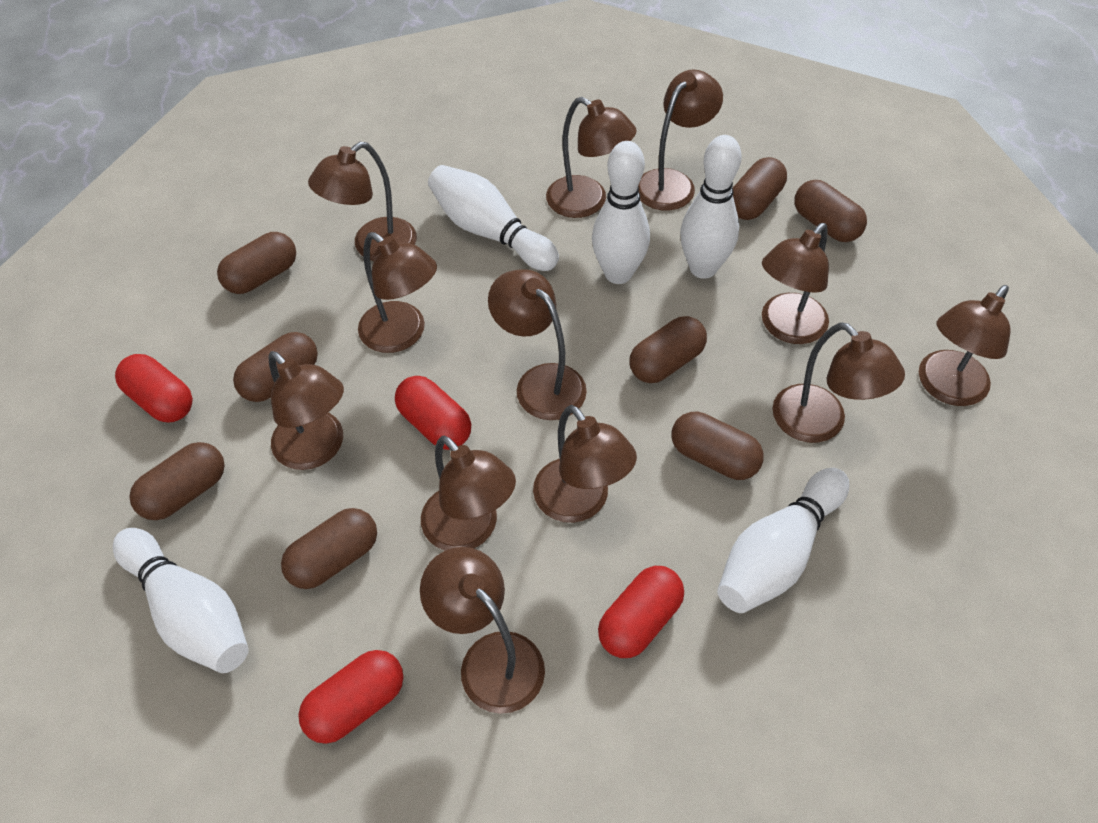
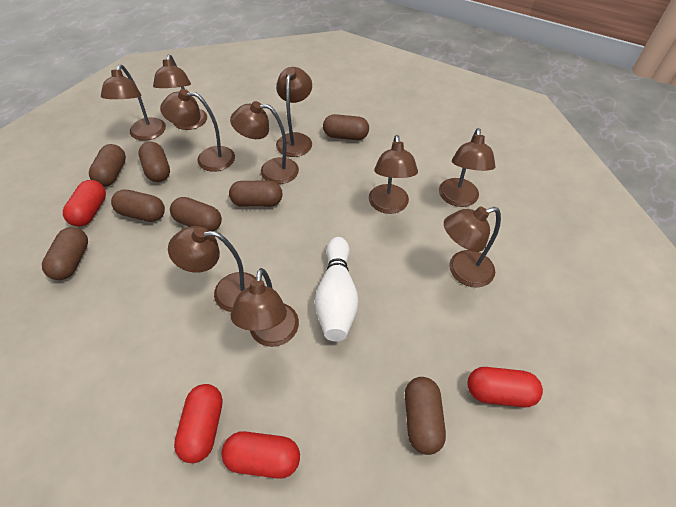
brown lamp: [268,351,344,470] [308,142,417,261] [358,232,437,353] [420,547,545,714] [421,436,516,551] [488,269,587,420] [533,405,637,523] [546,97,637,218] [638,69,723,211] [762,223,829,344] [772,322,905,443] [919,285,1010,406] = 12 -> [101,64,166,141] [153,54,207,130] [160,89,235,172] [168,226,256,312] [230,101,299,184] [230,268,299,347] [276,67,312,157] [369,135,418,214] [439,128,496,207] [444,207,501,288] = 10
white bowling pin: [113,528,249,673] [428,165,559,271] [592,141,650,284] [680,135,742,279] [717,468,849,613] = 5 -> [315,237,359,341] = 1

